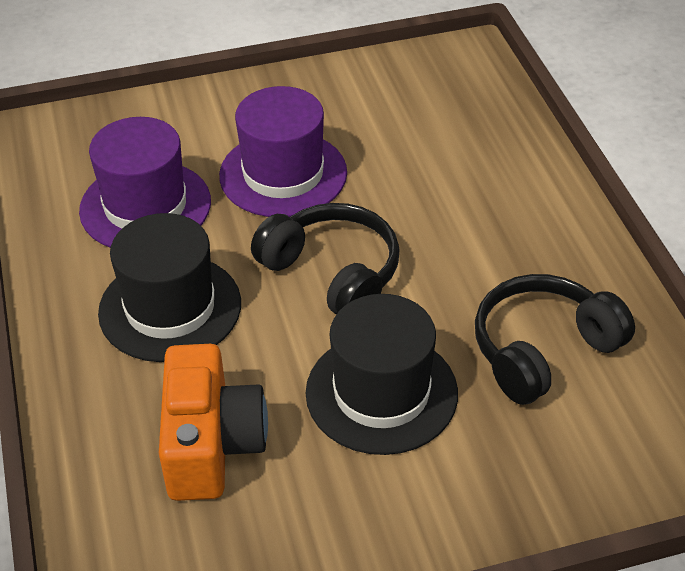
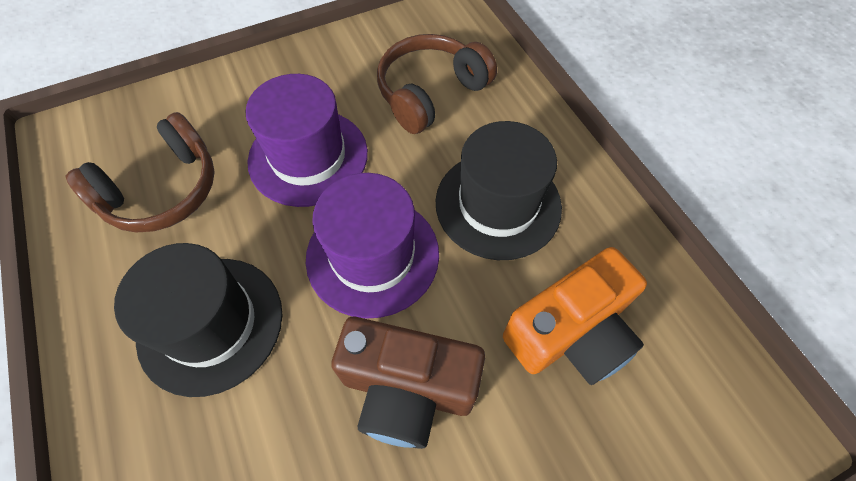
black headphones: [251,203,400,314] [475,274,635,405] = 2 -> none = 0
brown camera: none = 0 -> [331,317,485,449] = 1
brown headphones: none = 0 -> [65,112,214,233] [377,34,497,134] = 2

